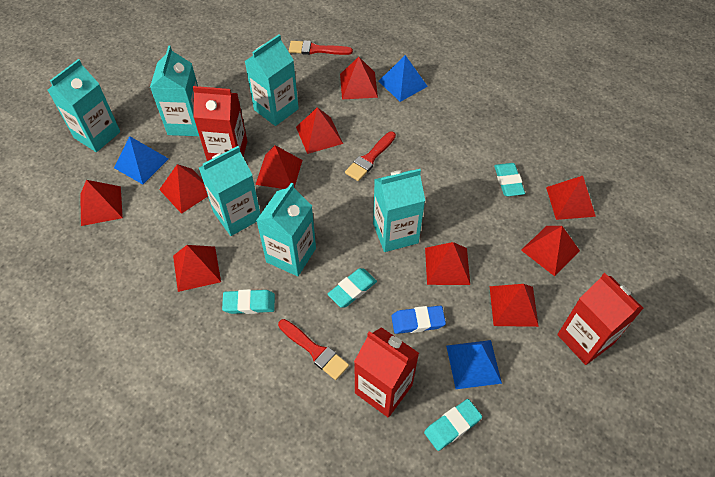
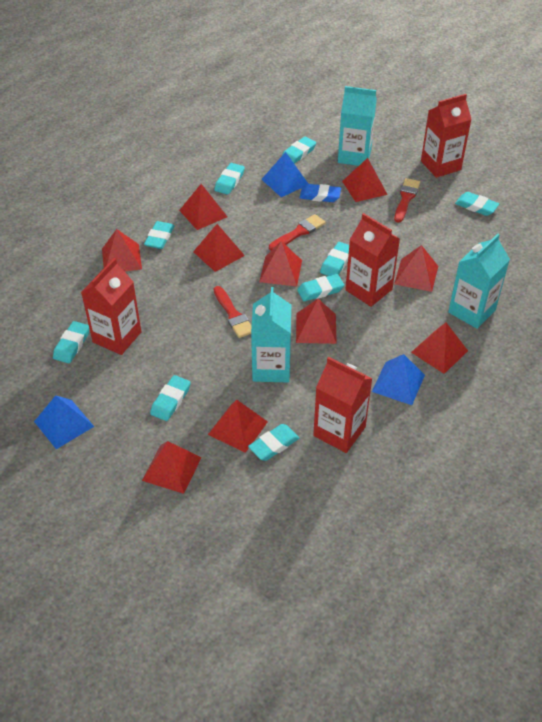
red carton: [193,86,247,161] [354,327,419,418] [557,273,643,365] = 3 -> [81,258,141,355] [313,357,373,453] [345,213,400,307] [421,94,472,178] = 4
turquoise carton: [48,59,120,152] [150,46,199,136] [199,146,261,236] [245,34,299,126] [256,182,316,276] [373,169,425,252] = 6 -> [251,287,291,382] [338,86,377,166] [448,234,510,329] = 3
turquoise eraser: [222,289,275,314] [328,268,377,308] [424,399,482,451] [494,163,525,196] = 4 -> [53,321,89,364] [144,221,175,249] [150,375,191,421] [214,163,245,195] [248,424,299,461] [282,137,316,164] [297,274,344,301] [320,242,349,276] [455,192,499,216] = 9

